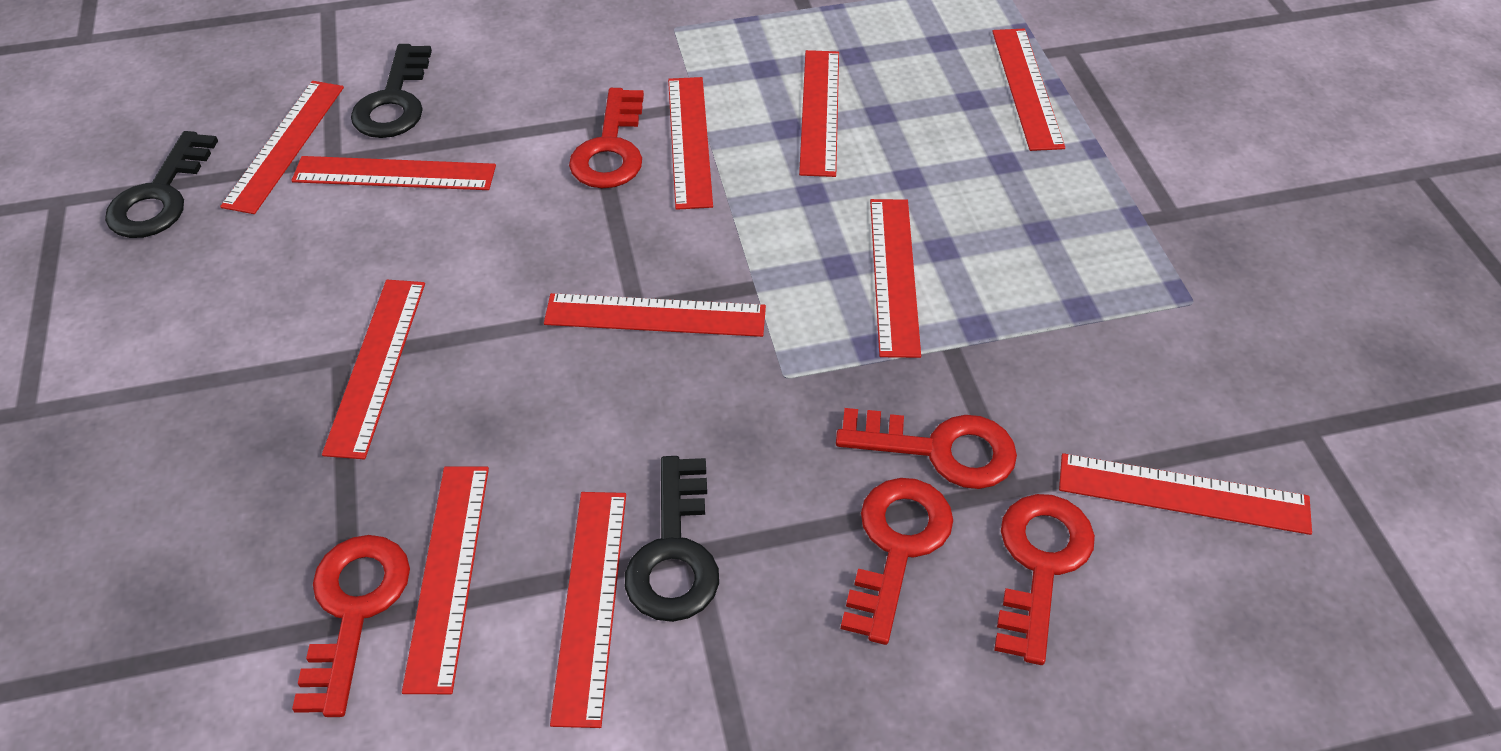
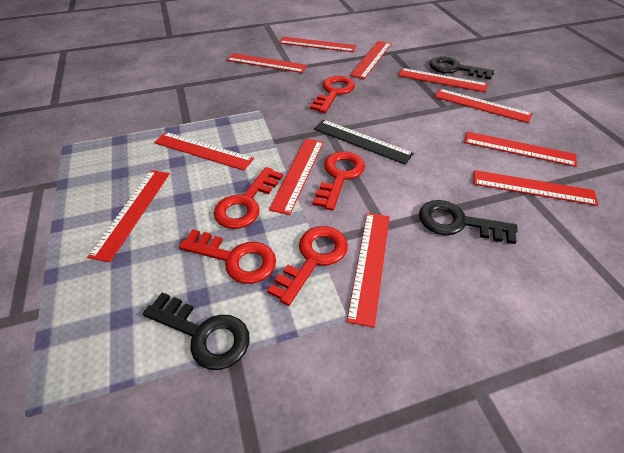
black ruler: none = 0 -> [314,120,414,165] = 1

